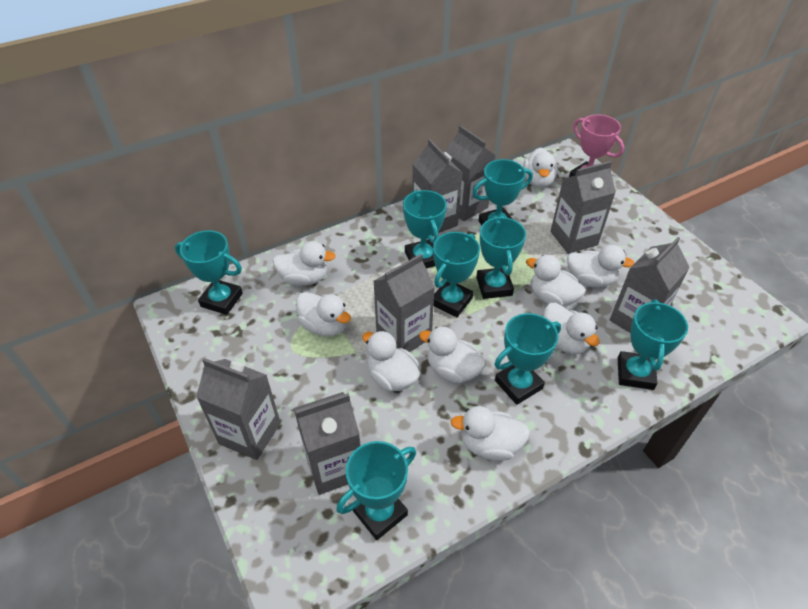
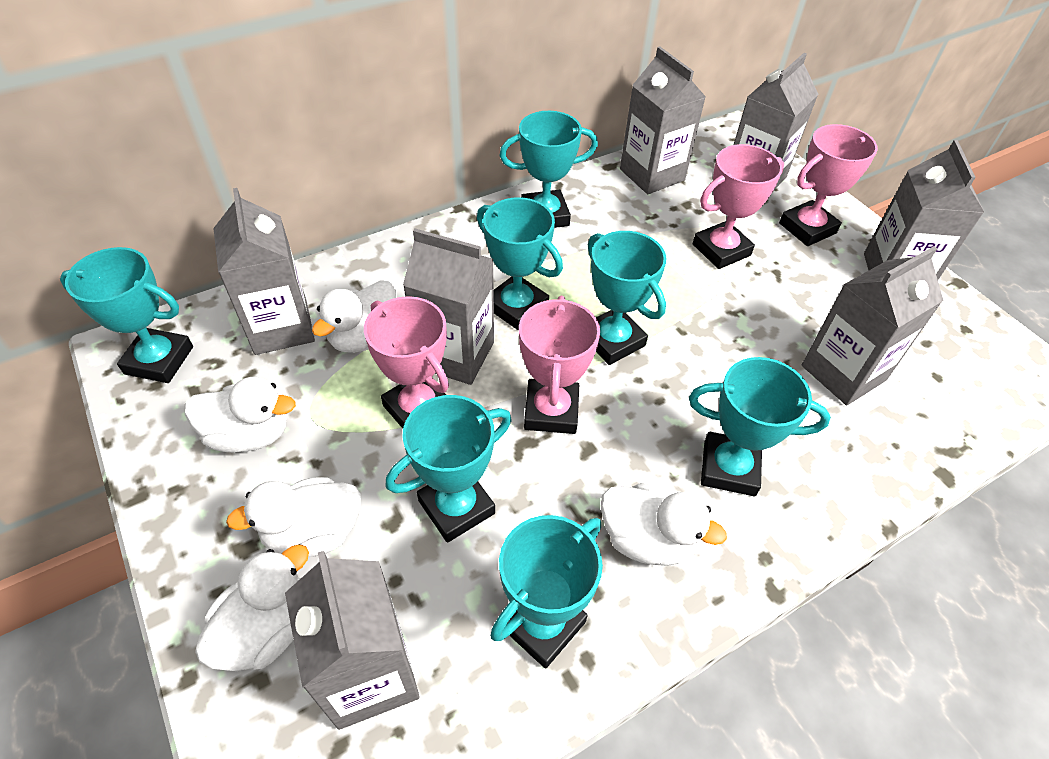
pink trophy: [569,114,624,177] = 1 -> [364,296,449,428] [519,296,600,434] [692,144,784,269] [779,124,878,246] = 4
turquoise trophy: [175,230,243,315] [337,441,416,540] [403,190,447,268] [433,232,480,317] [473,159,533,225] [476,216,526,299] [494,313,561,405] [618,299,688,390] = 8 -> [60,247,193,383] [385,395,511,543] [477,197,563,330] [490,515,603,668] [499,111,598,228] [588,231,666,365] [689,357,831,496] = 7
white duck: [273,241,336,286] [296,292,351,336] [362,330,420,391] [419,327,486,383] [451,406,530,461] [523,147,558,188] [526,255,585,307] [543,303,600,354] [567,245,634,288] = 9 -> [185,377,296,453] [195,544,309,671] [226,477,361,557] [312,280,397,353] [600,483,727,566] = 5

